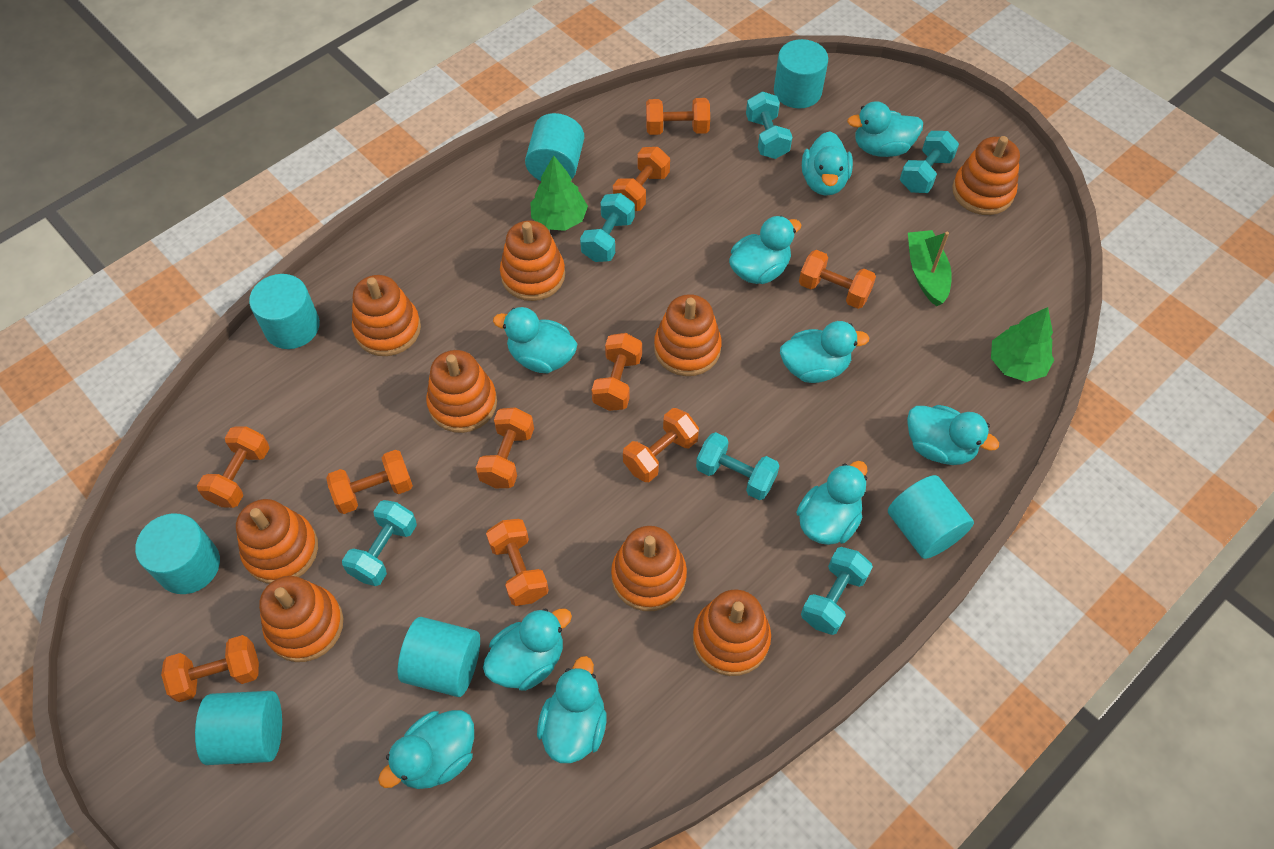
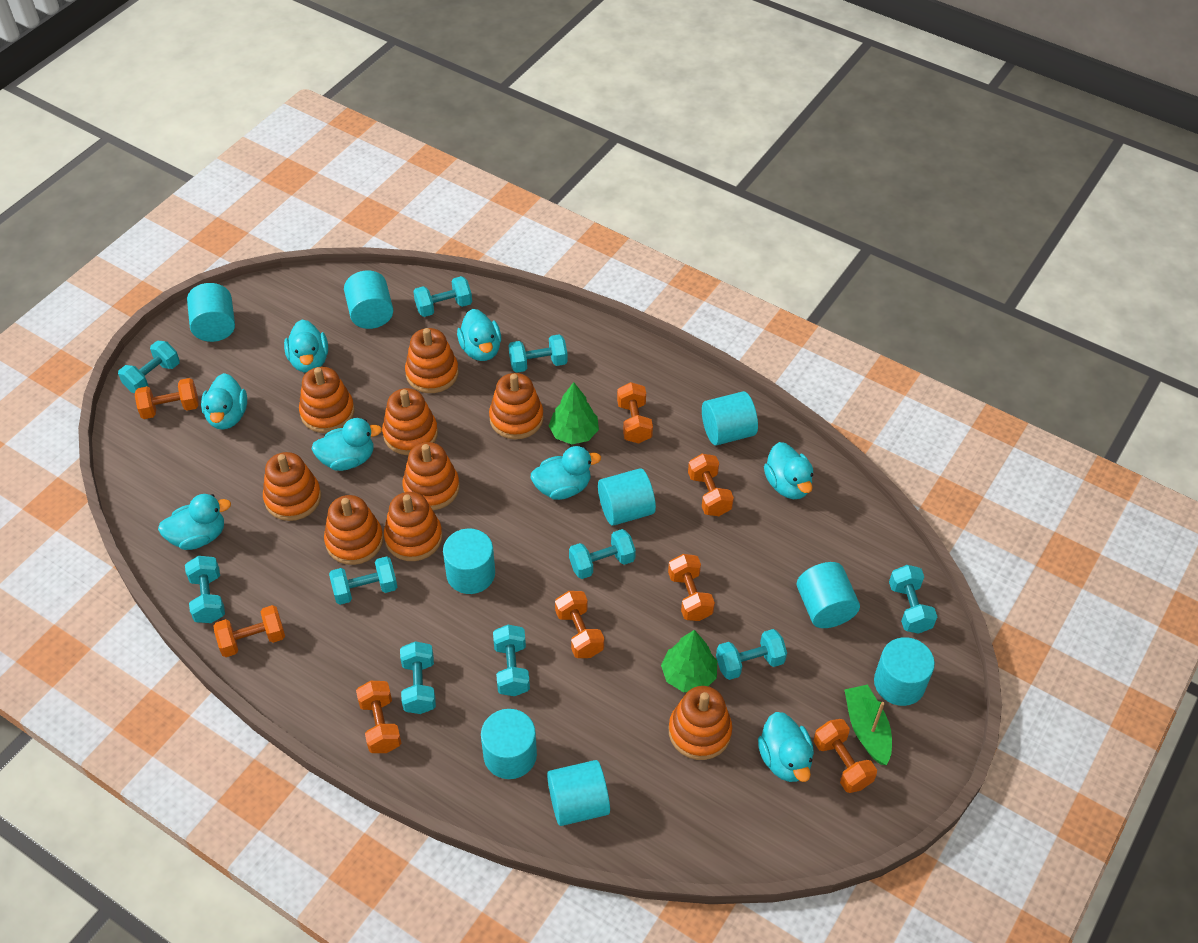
orange dumbbell: [161,635,259,702] [197,426,270,508] [326,450,413,514] [476,407,534,488] [486,519,549,606] [592,333,642,411] [613,147,670,211] [623,408,699,482] [646,98,710,135] [799,250,876,309] = 10 -> [135,378,199,419] [213,605,285,657] [356,681,401,753] [555,591,604,658] [617,382,653,443] [668,554,715,621] [688,454,734,516] [813,719,877,793] = 8
turquoise cylinder: [135,513,220,594] [195,691,282,765] [249,274,320,349] [398,617,480,697] [525,113,584,181] [774,39,828,109] [888,475,974,559] = 7 -> [187,283,235,342] [344,270,393,329] [443,528,495,594] [481,709,537,779] [547,760,610,826] [598,468,656,526] [702,391,758,445] [797,562,860,628] [874,637,935,706] = 9
turquoise duck: [378,710,474,789] [483,608,572,691] [493,307,577,373] [537,656,607,763] [729,216,801,284] [780,321,869,383] [796,461,868,545] [802,131,853,196] [847,101,923,157] [907,405,999,465] = 10 -> [158,494,231,550] [201,373,247,430] [284,320,328,373] [311,418,382,471] [457,309,501,361] [531,446,601,500] [758,712,814,782] [764,442,813,499] = 8
turquoise dumbbell: [342,500,417,586] [580,193,635,262] [696,432,779,500] [746,92,792,159] [801,547,873,635] [900,131,959,193] = 6 -> [118,341,180,393] [185,556,225,623] [329,556,397,605] [400,641,436,714] [413,276,472,317] [493,625,530,696] [509,334,568,373] [569,529,636,579] [716,629,787,680] [889,565,937,634] = 10

